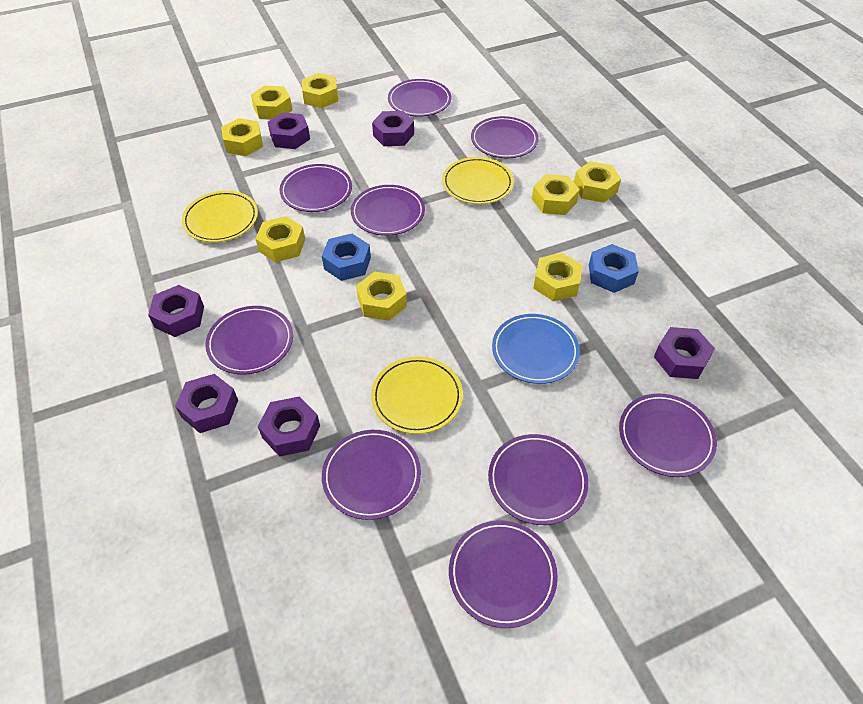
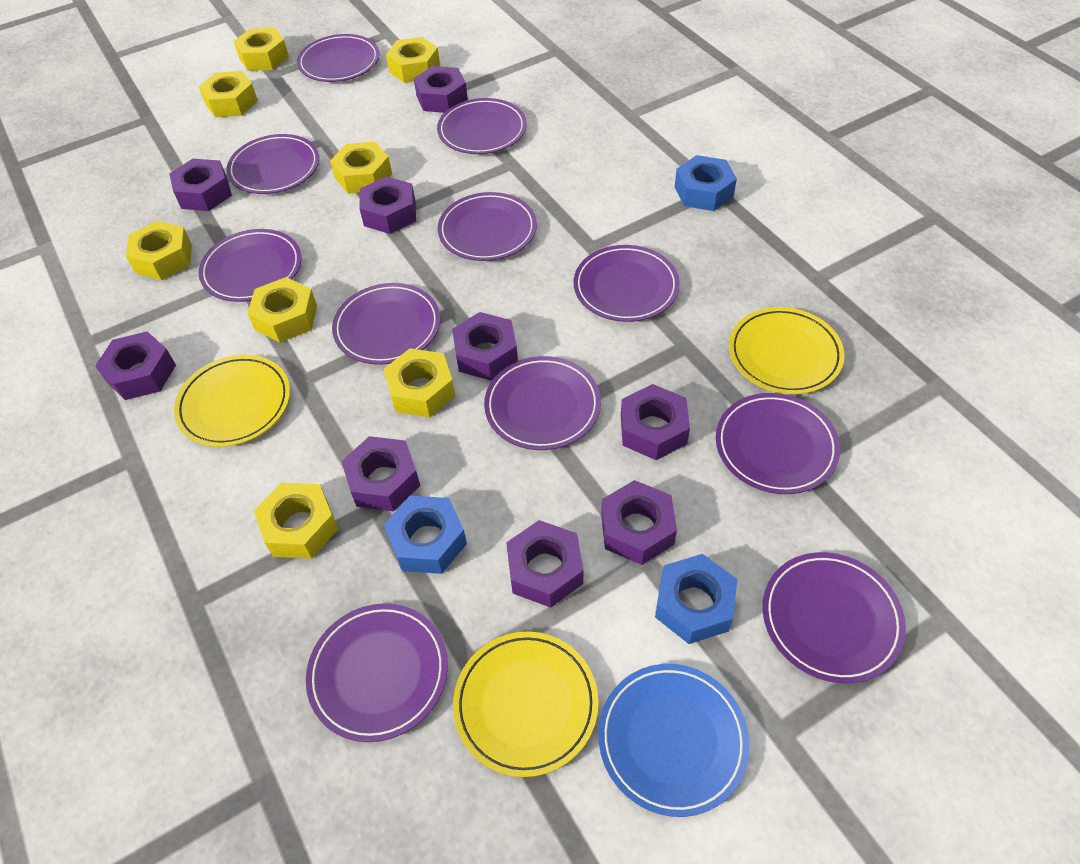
blue nut: [322,234,371,281] [589,244,639,293] = 2 -> [384,496,467,574] [655,554,737,644] [675,155,737,211] = 3
purple nut: [148,285,204,337] [175,374,238,433] [258,396,320,457] [268,112,310,149] [372,111,414,146] [654,327,715,379] = 6 -> [95,332,176,400] [169,159,232,211] [342,436,420,511] [359,177,416,234] [414,66,468,113] [452,312,518,380] [506,520,583,608] [601,480,677,565] [621,384,690,460] = 9
purple plate: [205,306,293,375] [279,164,352,212] [322,430,421,520] [351,185,425,236] [388,79,451,117] [449,521,558,628] [471,116,539,158] [488,434,589,525] [619,393,717,477] = 9 -> [198,229,301,302] [226,134,319,194] [297,34,380,82] [306,603,448,742] [332,283,440,365] [437,98,527,154] [438,192,537,261] [484,356,601,450] [574,245,680,322] [716,393,840,494] [763,552,906,683] = 11

